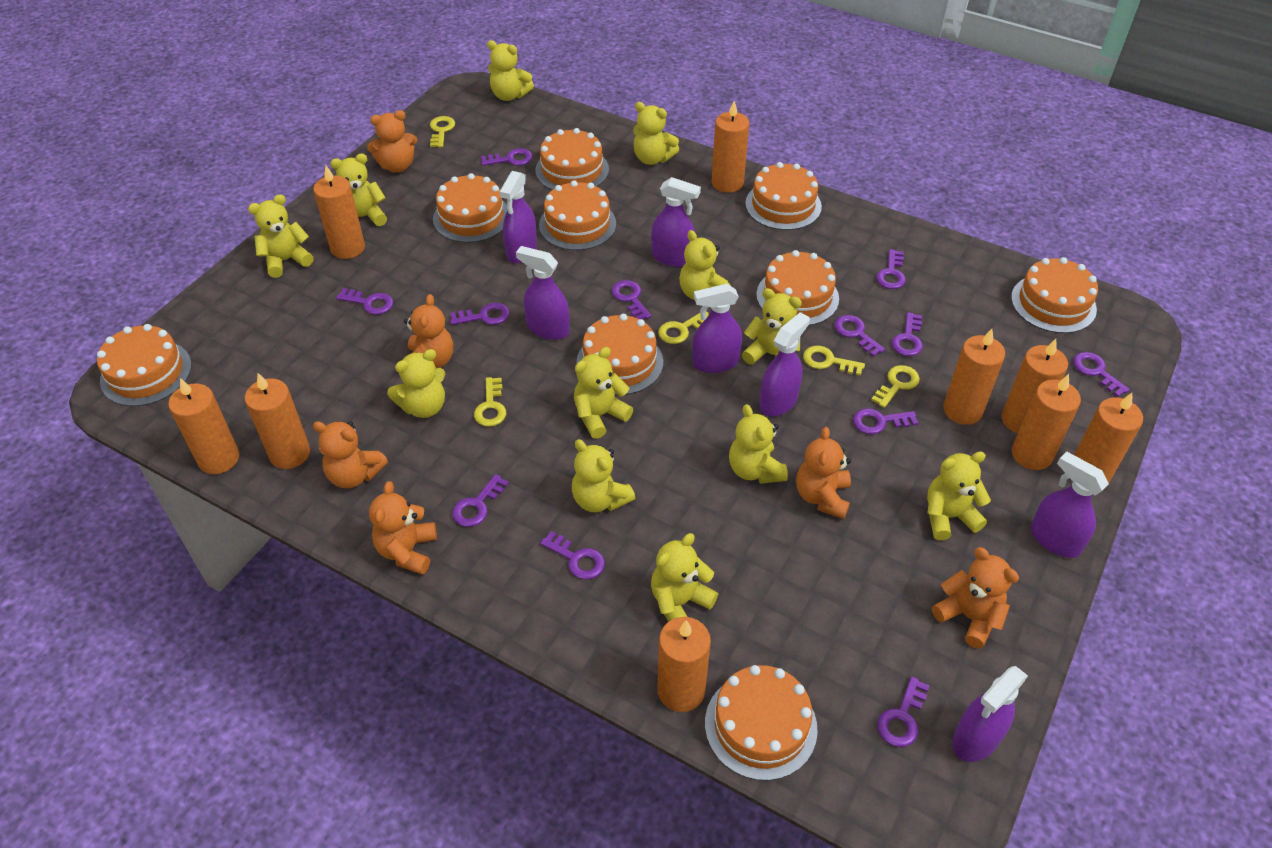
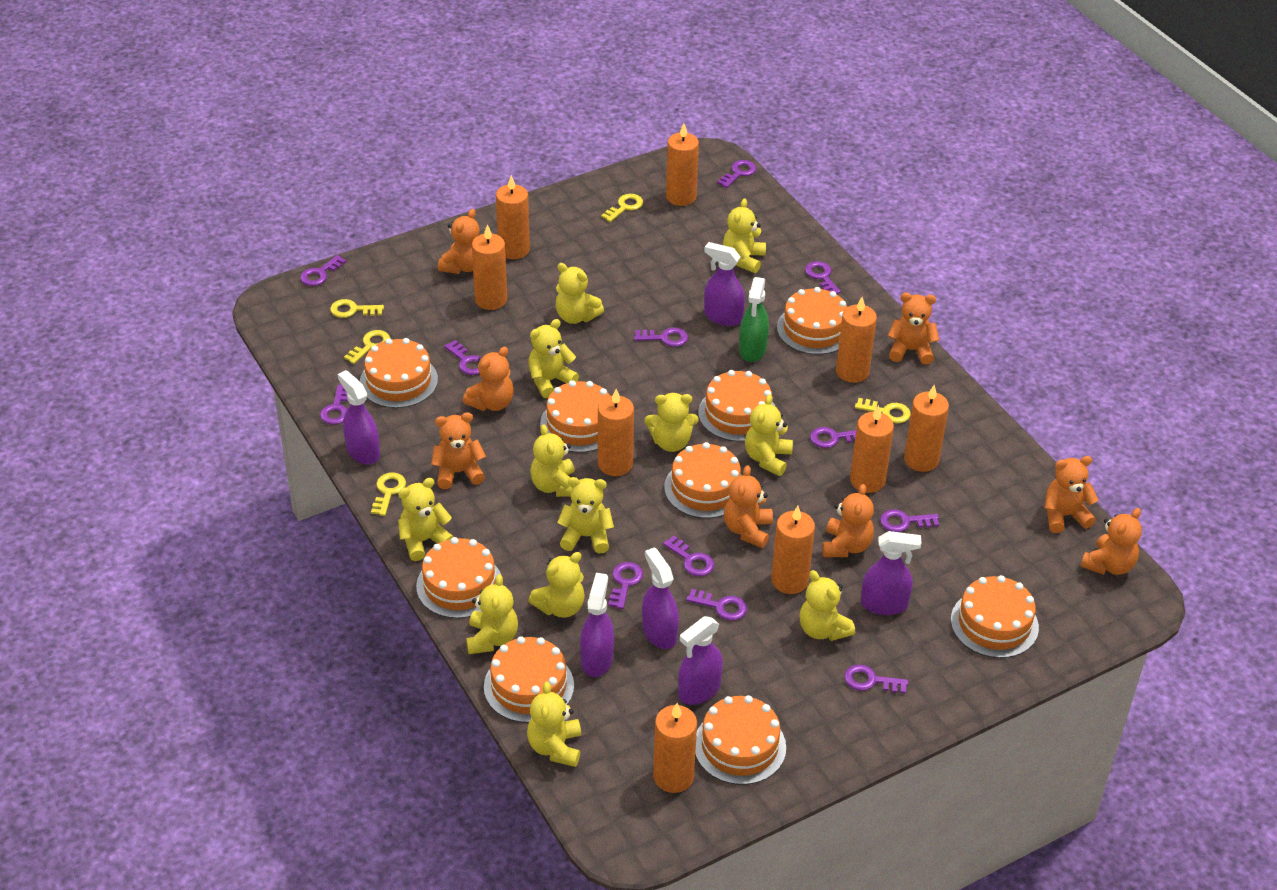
green spray bottle: none = 0 -> [739,277,769,362] = 1
orange teddy bear: [313,421,388,488] [367,110,417,173] [369,481,437,575] [404,294,453,368] [796,427,851,519] [932,547,1019,649] = 6 -> [431,412,486,489] [438,209,480,274] [463,347,514,411] [724,465,773,548] [822,484,874,557] [888,293,939,365] [1044,456,1098,533] [1081,508,1142,575] = 8
purple spray bottle: [500,171,537,263] [516,246,570,340] [651,177,701,267] [692,284,742,373] [759,312,810,416] [952,666,1028,762] [1031,451,1109,558] = 7 -> [338,370,380,465] [580,573,614,677] [642,547,679,649] [678,616,723,705] [704,242,745,326] [861,531,921,615] = 6

